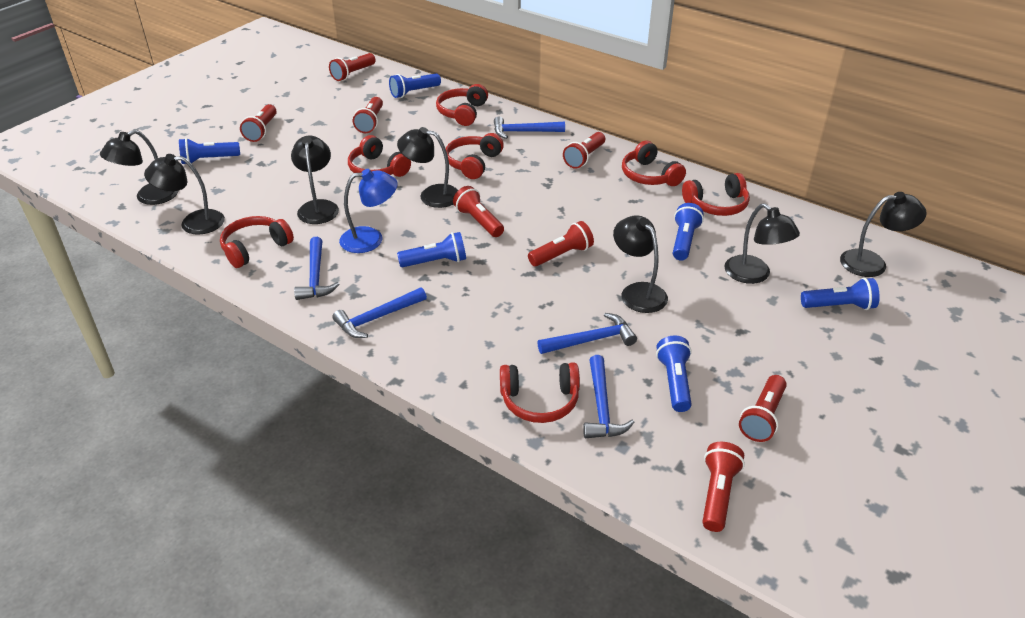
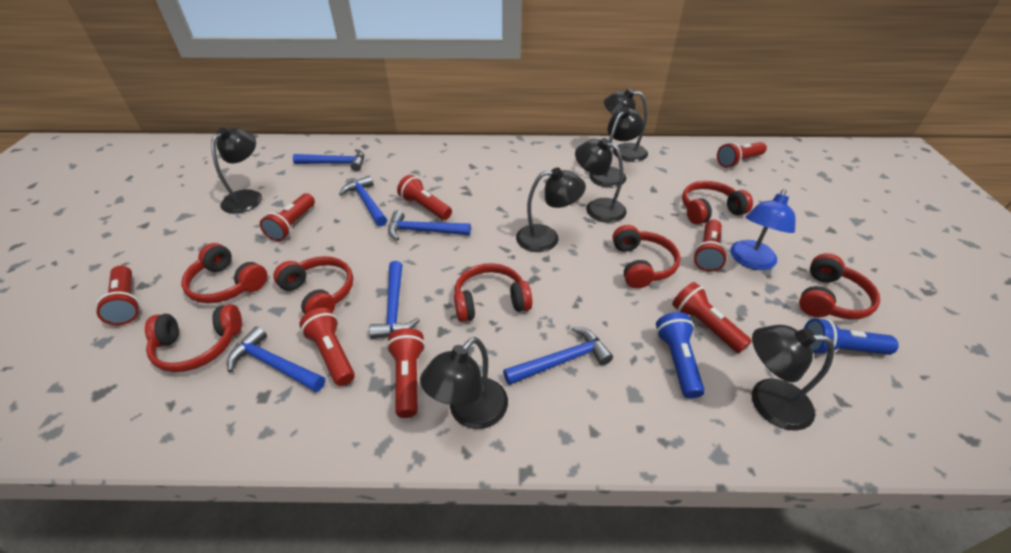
blue flashlight: [179,138,240,164] [389,74,441,98] [397,232,466,268] [656,336,692,412] [673,203,704,261] [801,278,880,310] = 6 -> [656,312,705,399] [804,318,899,356] = 2
blue hammer: [294,237,339,300] [332,287,427,338] [494,116,565,139] [537,313,637,354] [583,355,634,439] = 5 -> [227,326,325,392] [293,149,364,171] [339,175,387,226] [369,261,420,339] [388,210,471,241] [503,326,613,385] = 6

